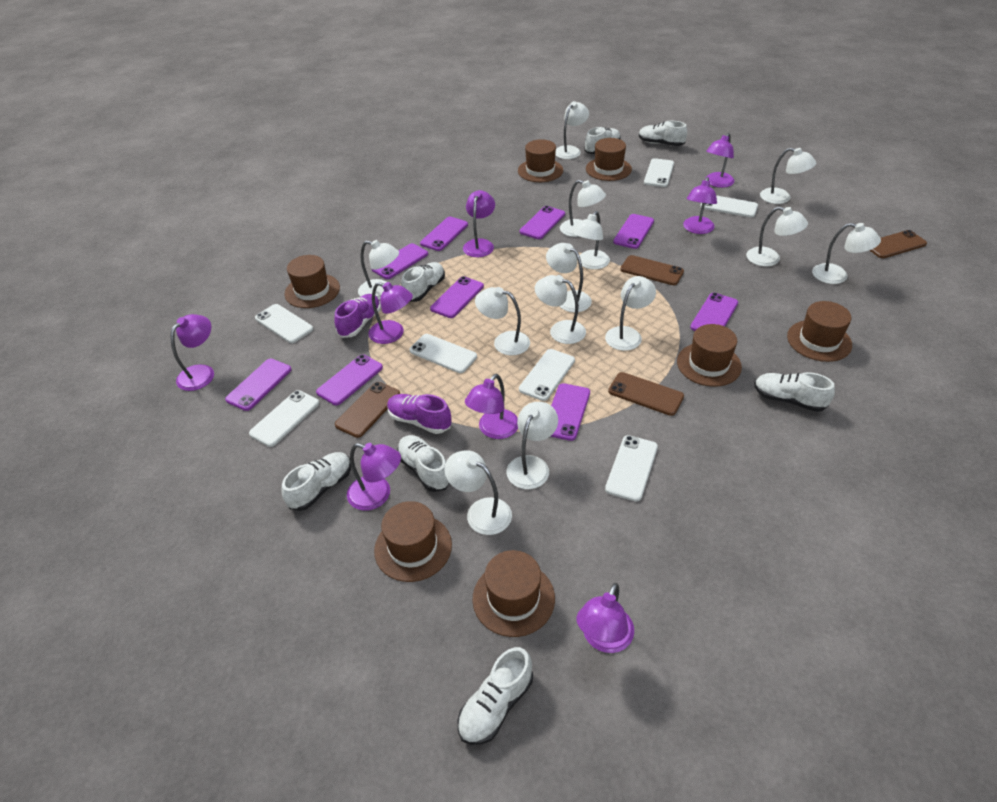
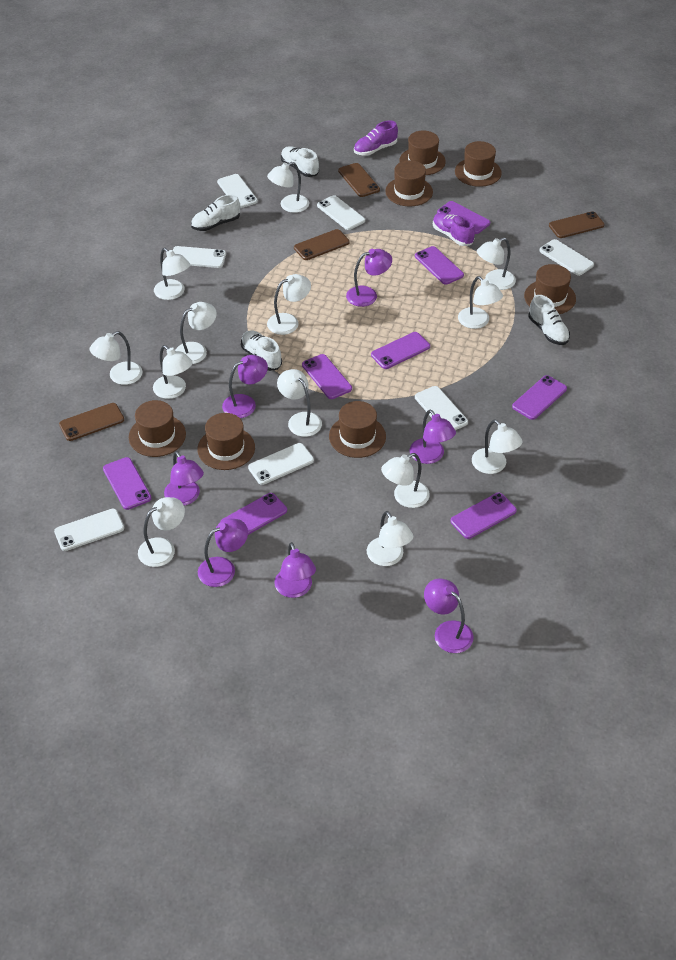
purple lamp: [171,314,214,391] [347,443,401,511] [368,282,413,344] [463,190,495,257] [465,374,518,439] [576,583,634,653] [683,177,717,234] [705,133,734,188] = 8 -> [164,451,204,506] [198,519,248,587] [222,355,268,418] [274,542,316,598] [346,249,392,307] [409,410,456,464] [424,578,474,653] = 7
purple phone: [225,359,292,411] [316,355,383,405] [371,243,428,279] [420,217,468,251] [430,276,484,318] [520,206,565,239] [550,383,590,441] [613,214,654,249] [690,293,738,331] = 9 -> [103,457,152,510] [220,493,287,535] [302,354,352,399] [371,332,430,369] [415,246,464,285] [437,201,490,234] [450,493,517,539] [512,375,567,420] = 8
white shoe: [282,452,351,511] [397,435,450,492] [401,262,445,302] [458,647,533,745] [584,127,621,154] [639,121,687,146] [754,372,835,412] = 7 -> [191,194,240,231] [241,331,282,371] [281,146,319,177] [528,295,570,345] = 4

